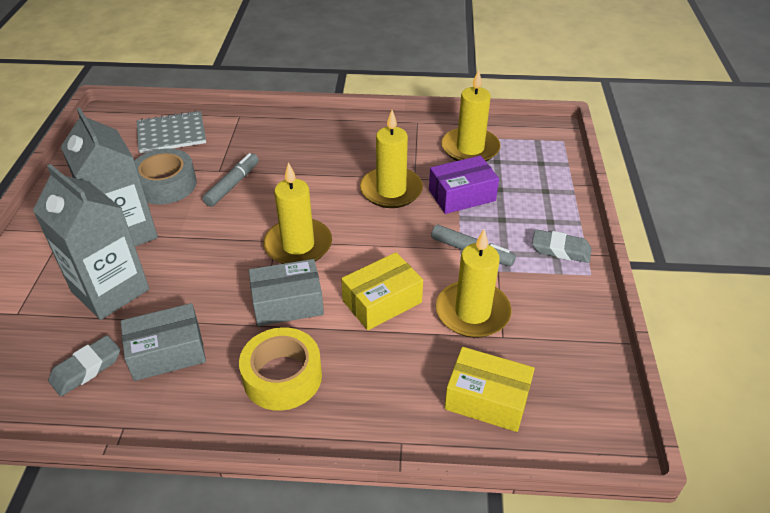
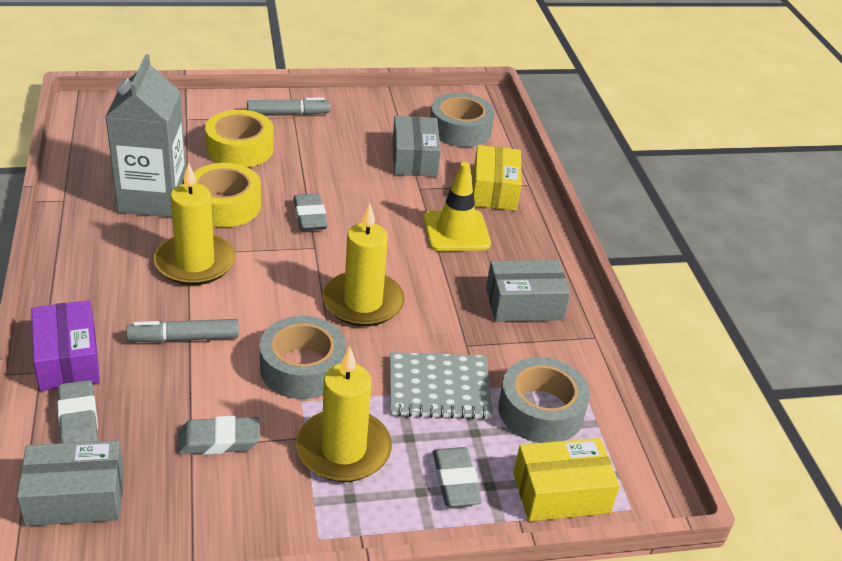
grey box: [121,303,206,381] [249,259,324,326] = 2 -> [17,440,124,526] [392,116,441,177] [486,260,571,322] = 3
grey carton: [33,164,149,320] [61,107,158,246] = 2 -> [105,54,186,217] = 1
grey eraser: [48,335,120,396] [532,229,591,263] = 2 -> [57,380,98,443] [177,416,260,455] [293,194,328,231] [433,447,482,507] = 4
grey tape: [135,148,197,205] = 1 -> [260,316,346,399] [430,93,494,147] [498,357,590,443] = 3
yellow candle: [263,162,332,264] [360,110,423,208] [436,229,512,338] [441,69,501,162] = 4 -> [154,162,235,285] [296,346,392,482] [323,203,404,326] = 3
yellow tape: [239,327,322,411] = 1 -> [193,163,261,227] [205,110,273,167] = 2
yellow traffic cone: none = 0 -> [423,162,491,251] = 1

